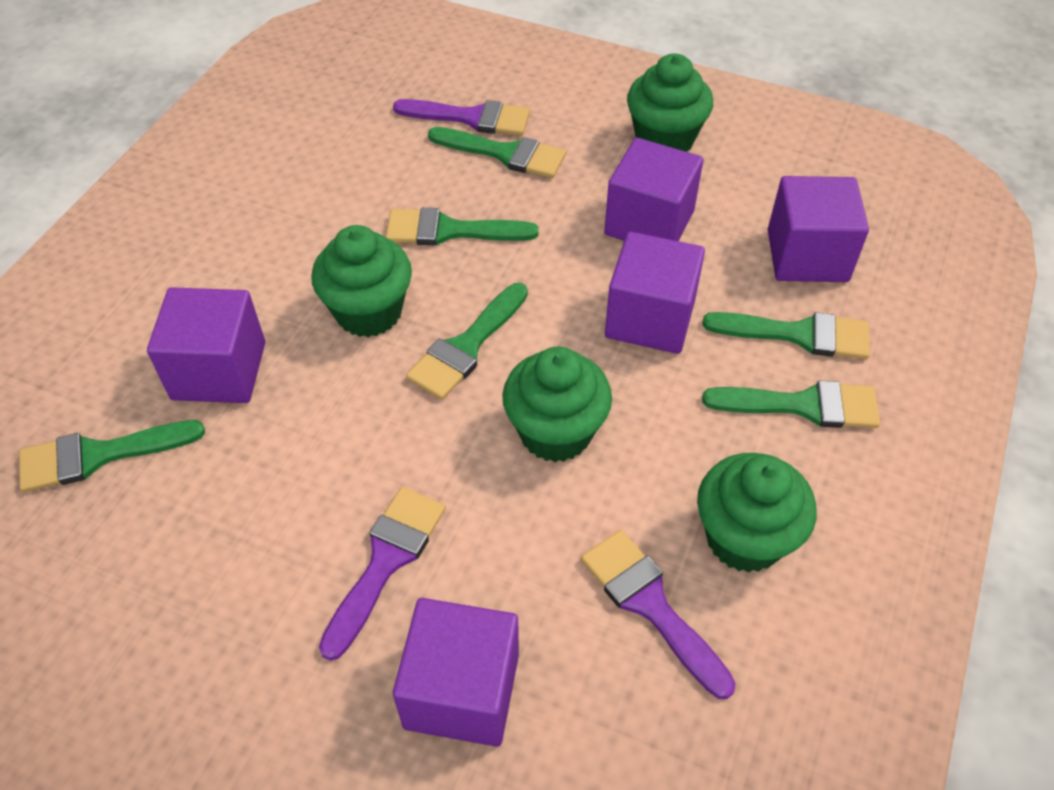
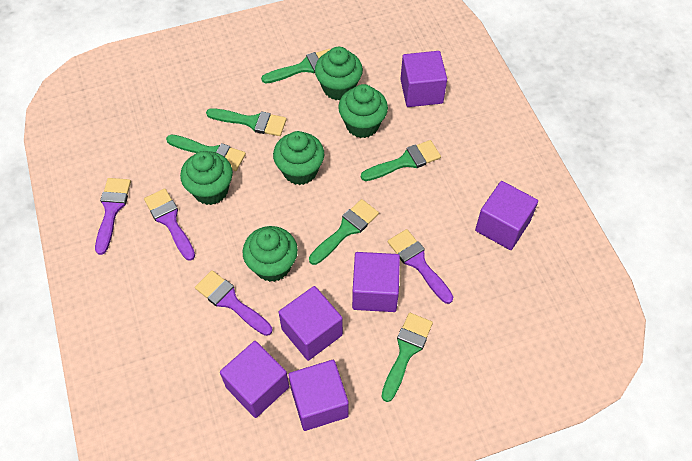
green cupcake: [311,225,412,337] [502,347,612,462] [627,53,713,152] [697,453,816,573] = 4 -> [180,151,233,205] [242,226,298,282] [273,131,324,185] [315,47,363,100] [338,84,388,138] = 5
purple brush: [319,487,446,661] [393,99,530,136] [581,530,736,699] = 3 -> [95,178,131,255] [144,189,195,261] [195,270,272,336] [388,229,453,304] = 4
purple cube: [147,287,265,403] [393,598,519,747] [604,138,703,241] [605,232,705,354] [768,176,869,282] = 5 -> [220,341,289,418] [279,286,343,361] [288,360,349,431] [352,252,400,312] [400,51,447,107] [475,181,538,250] = 6

